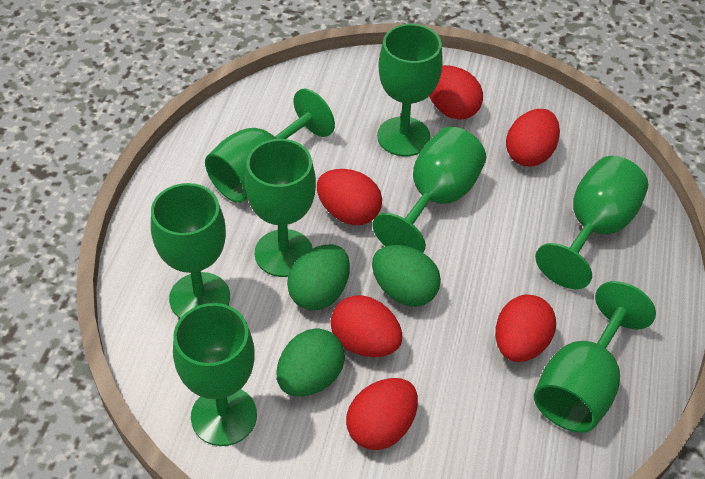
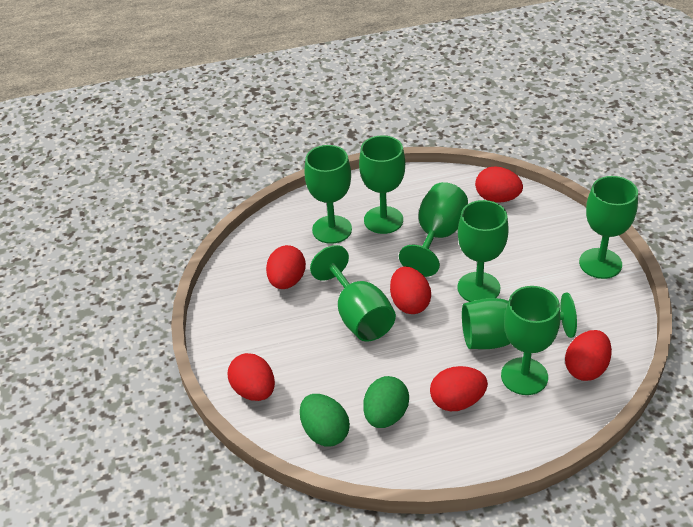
green egg: [277,329,345,397] [287,244,350,310] [372,245,441,307] = 3 -> [300,394,350,446] [363,376,409,428] = 2

